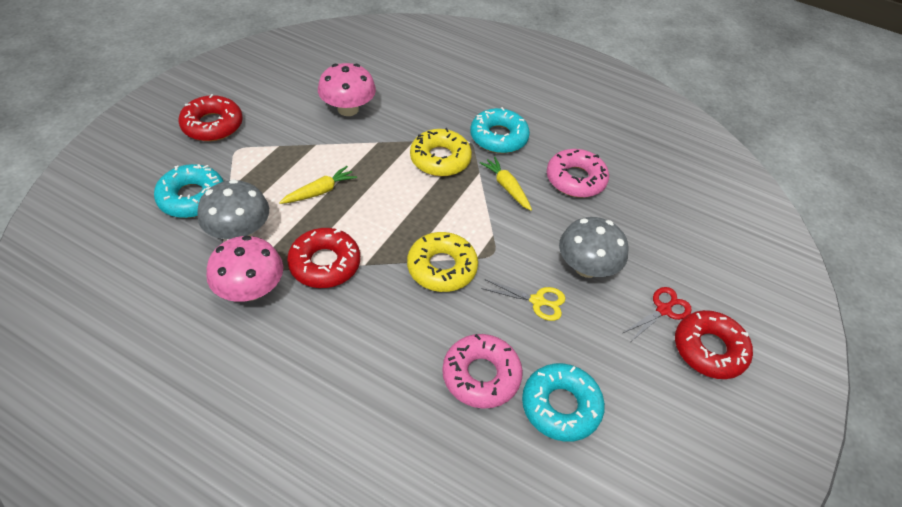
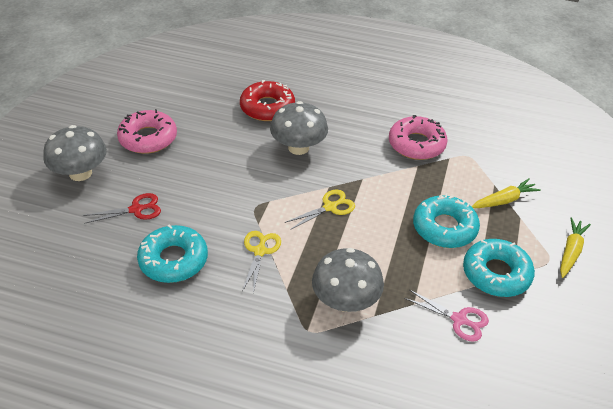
grey mushroom: [197,179,269,239] [559,217,628,278] = 2 -> [43,125,107,181] [270,101,328,155] [312,248,384,312] = 3
pink mushroom: [206,235,283,302] [318,63,376,116] = 2 -> none = 0
pink scissors: none = 0 -> [404,290,489,342] = 1
red donut: [179,94,243,141] [287,228,360,288] [675,310,753,379] = 3 -> [240,80,295,121] = 1
yellow donut: [407,232,478,292] [410,128,472,176] = 2 -> none = 0
yellow scissors: [481,279,565,321] = 1 -> [242,231,281,293] [285,189,355,230] = 2

